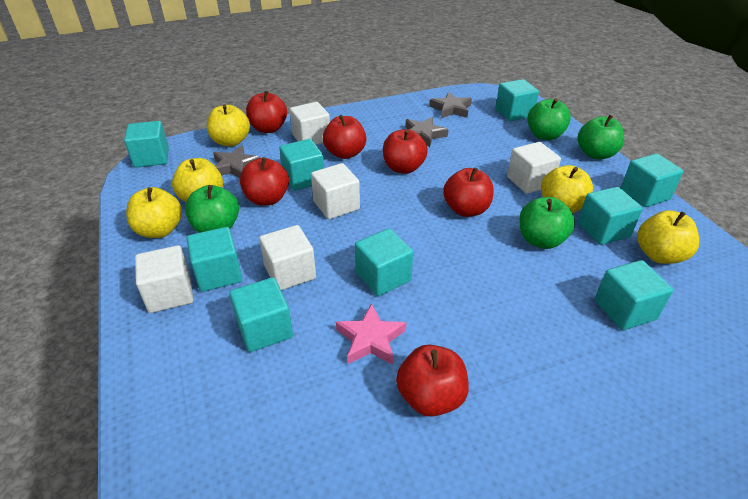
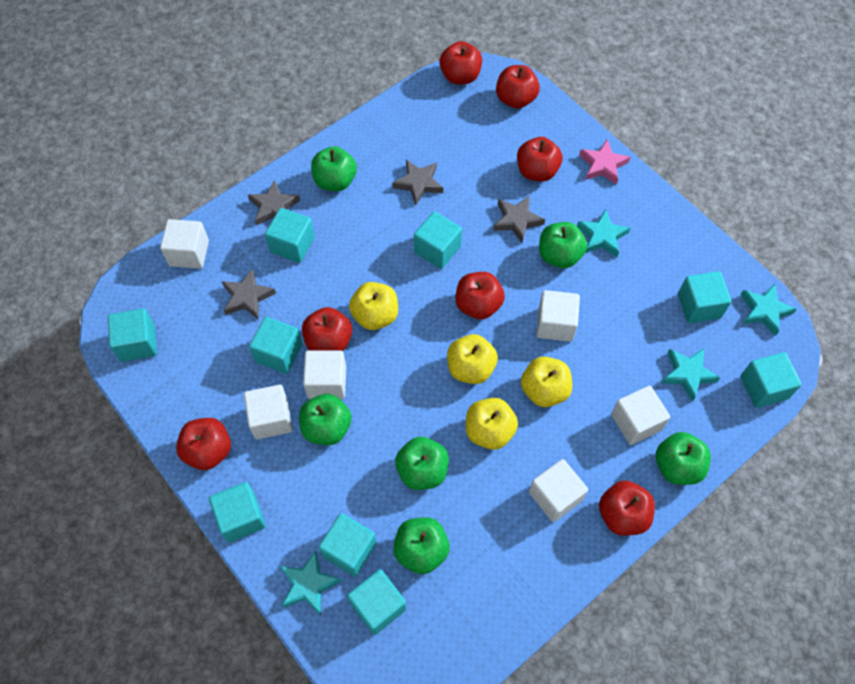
green apple: [185,185,239,233] [519,197,575,249] [527,99,571,140] [578,115,624,159] = 4 -> [299,394,352,445] [311,146,357,191] [394,517,450,574] [395,437,449,490] [539,222,587,268] [656,432,711,485] = 6
grey star: [213,145,261,178] [406,117,448,147] [429,92,472,118] = 3 -> [221,268,276,319] [248,180,300,225] [392,160,443,205] [493,196,545,243] = 4
red apple: [240,157,289,206] [246,91,287,133] [323,115,366,159] [383,129,428,174] [396,345,469,417] [443,167,494,217] = 6 -> [176,418,231,470] [302,307,352,351] [439,41,482,85] [456,272,505,319] [496,65,540,109] [517,137,562,182] [599,480,655,536] = 7
turquoise star: none = 0 -> [280,550,341,615] [577,209,630,257] [662,349,720,402] [740,284,797,336] = 4
white cube: [135,245,193,313] [259,225,316,290] [290,102,330,145] [311,163,360,219] [507,142,561,194] = 5 -> [160,219,209,269] [244,385,293,440] [303,350,346,399] [529,459,588,522] [536,290,580,342] [611,386,670,445] = 6
yellow apple: [126,187,182,238] [172,158,223,202] [207,104,250,146] [541,165,593,213] [637,210,699,264] = 5 -> [349,282,398,330] [447,334,498,384] [466,398,518,450] [521,357,572,407] = 4

